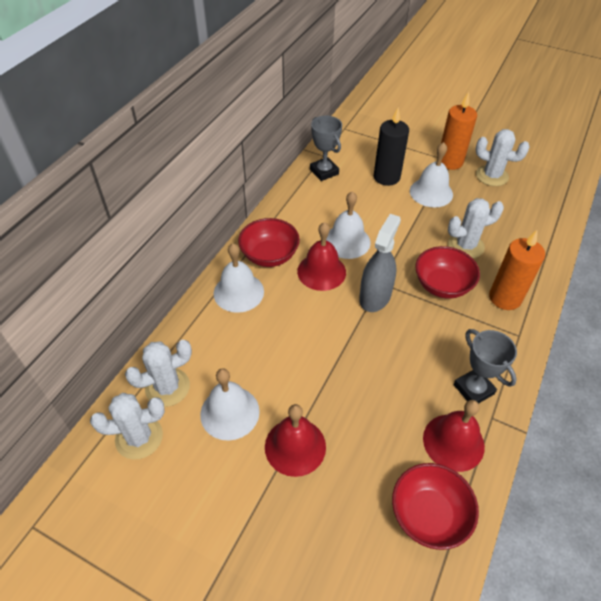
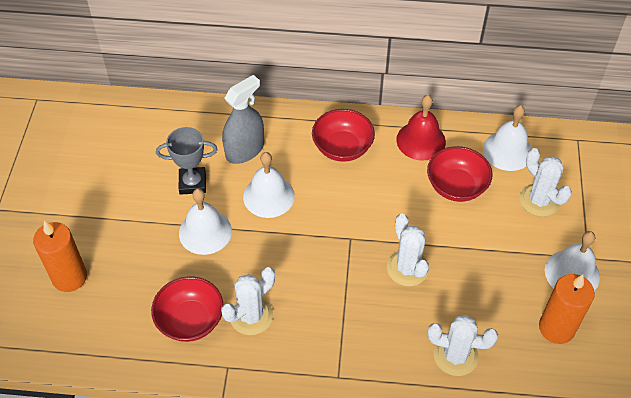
black candle: [374,108,409,186] = 1 -> none = 0
grey trophy: [310,116,342,181] [454,329,517,404] = 2 -> [156,127,218,195] = 1
red bell: [265,404,326,477] [297,222,346,291] [423,400,485,472] = 3 -> [396,95,446,161] = 1

